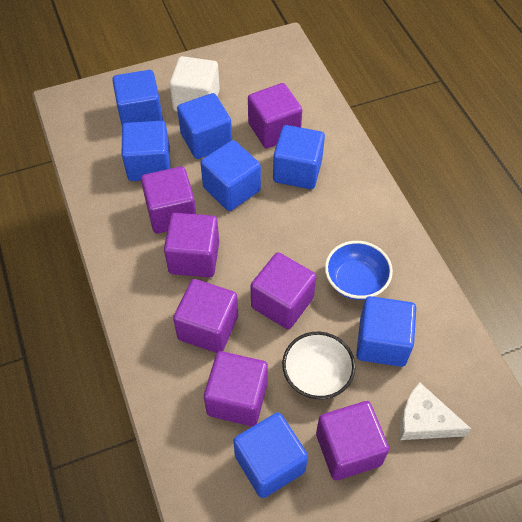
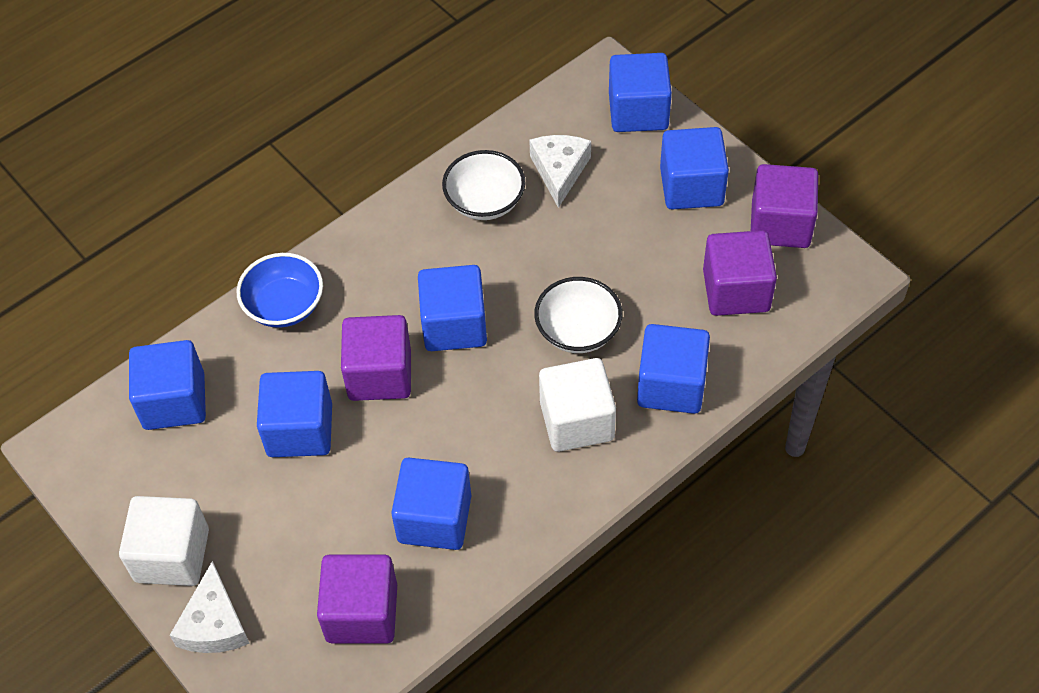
purple cube: [141,166,196,233] [164,213,219,277] [173,279,238,353] [204,351,268,426] [248,83,302,148] [250,252,317,329] [316,401,389,480] = 7 -> [317,555,397,644] [341,315,411,401] [703,230,777,316] [751,164,818,248] = 4
white bowl: [282,332,355,399] = 1 -> [442,150,525,220] [534,277,623,353] = 2
white cheese: [400,382,471,440] = 1 -> [170,561,250,653] [529,135,591,208] = 2
white cube: [170,56,220,112] = 1 -> [119,496,209,586] [539,358,616,452] = 2

